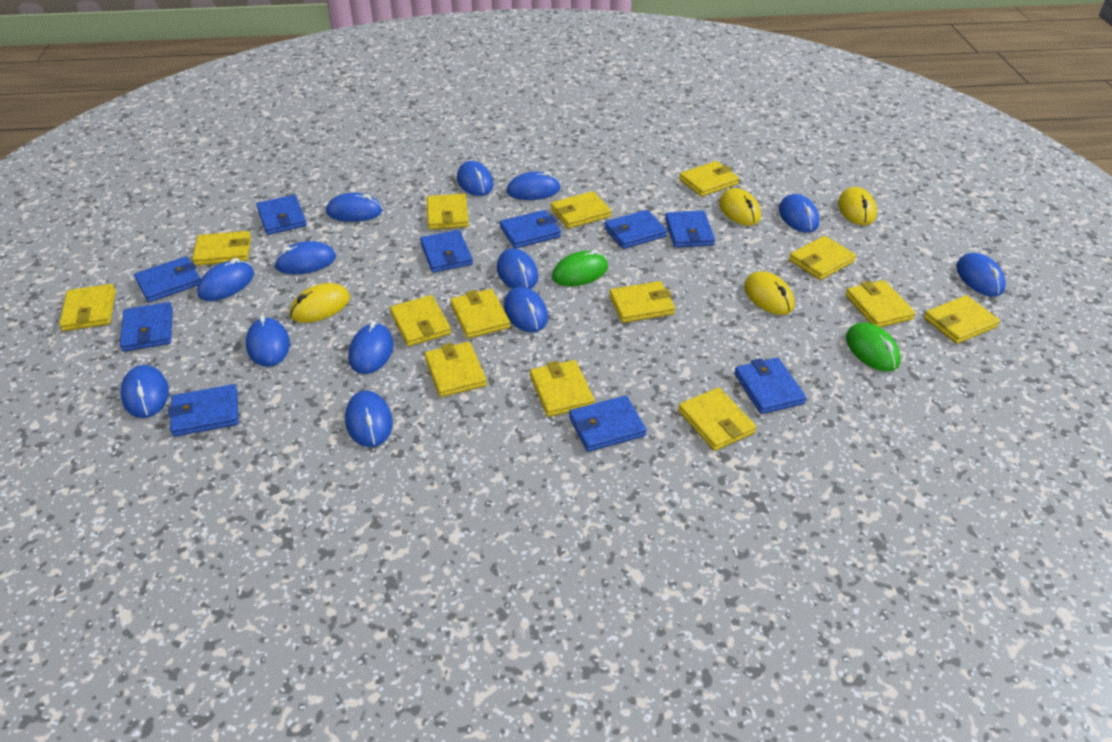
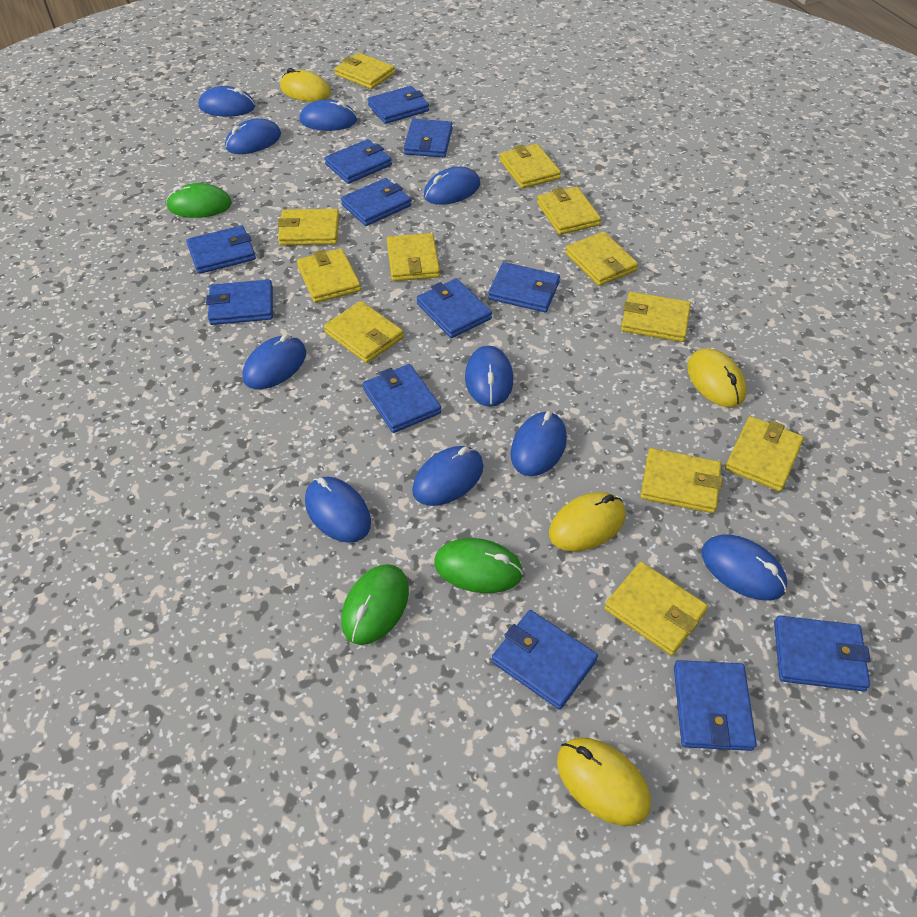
blue mouse: [121,365,169,418] [197,258,254,301] [246,315,290,367] [274,241,336,274] [326,192,383,222] [345,390,393,447] [349,321,394,374] [457,161,494,196] [497,248,538,289] [504,287,548,332] [507,171,561,200] [779,194,820,233] [956,253,1006,296] = 13 -> [199,86,255,117] [225,119,281,154] [242,334,306,389] [299,99,357,131] [305,477,371,543] [412,446,484,506] [424,167,480,205] [465,346,513,407] [510,411,567,476] [702,535,787,600] = 10
blue wallet: [120,302,173,352] [134,256,200,302] [168,384,238,437] [256,195,307,235] [420,230,473,273] [500,210,561,248] [569,395,647,452] [604,210,667,249] [665,210,715,248] [734,358,807,414] = 10 -> [186,225,256,274] [206,280,273,325] [325,139,392,184] [341,178,411,226] [363,364,441,433] [368,86,429,124] [404,119,452,157] [417,278,492,338] [488,262,560,312] [491,610,598,710] [674,660,757,751] [774,616,870,691] = 12
green mouse: [552,249,608,286] [846,323,901,372] = 2 -> [166,183,232,218] [341,564,409,645] [434,538,523,593] = 3
yellow wallet: [59,284,116,331] [192,231,251,266] [390,295,451,346] [424,342,487,397] [427,194,469,230] [450,289,510,339] [530,360,595,417] [551,191,611,229] [609,281,675,323] [678,387,756,451] [679,161,739,197] [789,236,856,280] [845,280,915,327] [924,295,1000,344] = 14 -> [277,209,339,245] [297,248,361,303] [324,301,404,363] [335,52,395,89] [387,233,440,281] [500,144,561,189] [537,187,601,235] [565,231,638,286] [604,562,708,656] [621,292,691,342] [641,448,723,513] [725,416,804,491] = 12

